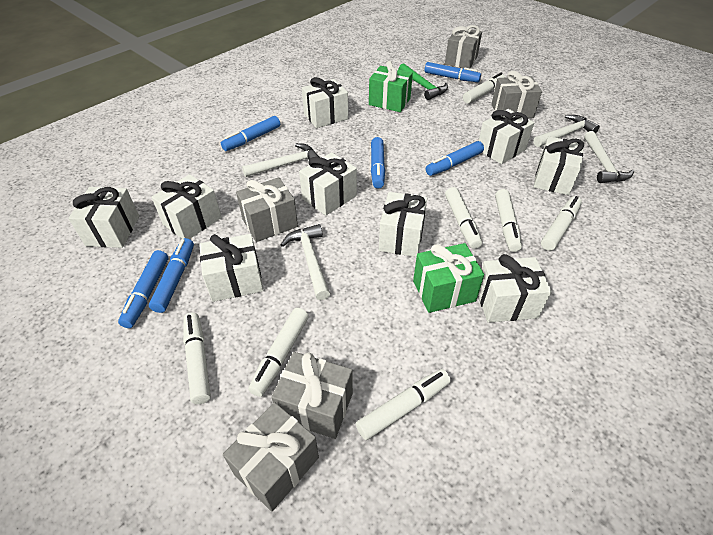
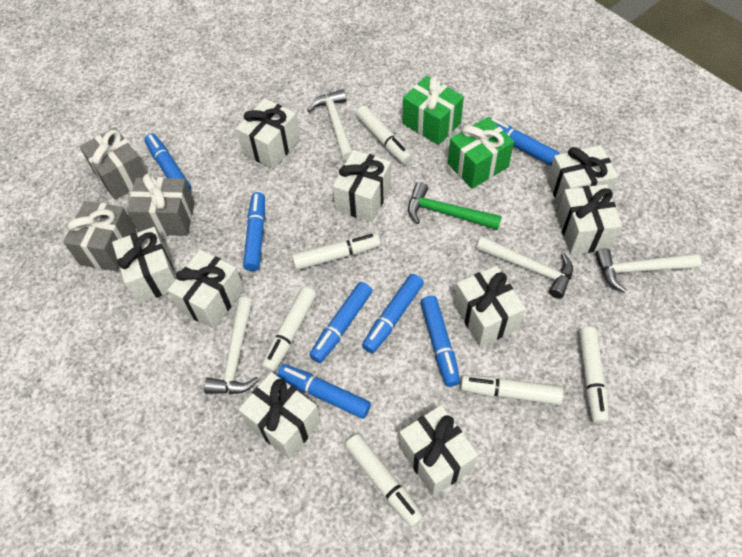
blue marker: [118,250,169,328] [149,238,194,313] [221,116,280,151] [371,137,385,189] [425,62,481,82] [426,141,484,176] = 6 -> [145,133,191,190] [243,192,265,271] [277,364,371,419] [309,282,372,363] [362,274,424,353] [420,296,460,387] [490,118,560,166] = 7
grey gift: [223,402,319,512] [236,177,298,242] [271,352,353,439] [445,25,482,68] [491,71,542,118] = 5 -> [63,201,136,271] [79,127,147,200] [127,173,195,236] = 3
white marker: [183,312,211,404] [248,308,309,397] [356,369,451,440] [445,187,482,249] [463,73,506,103] [495,189,522,252] [541,196,582,251] = 7 -> [261,287,316,373] [292,233,381,270] [345,434,424,527] [356,105,412,164] [461,375,563,405] [579,327,609,424] = 6

